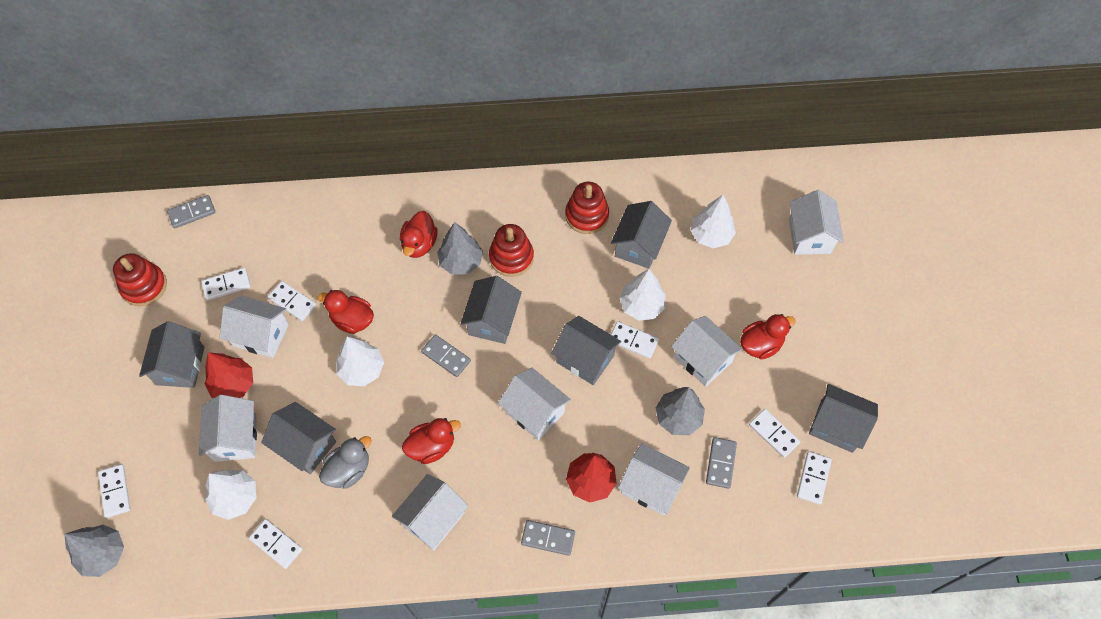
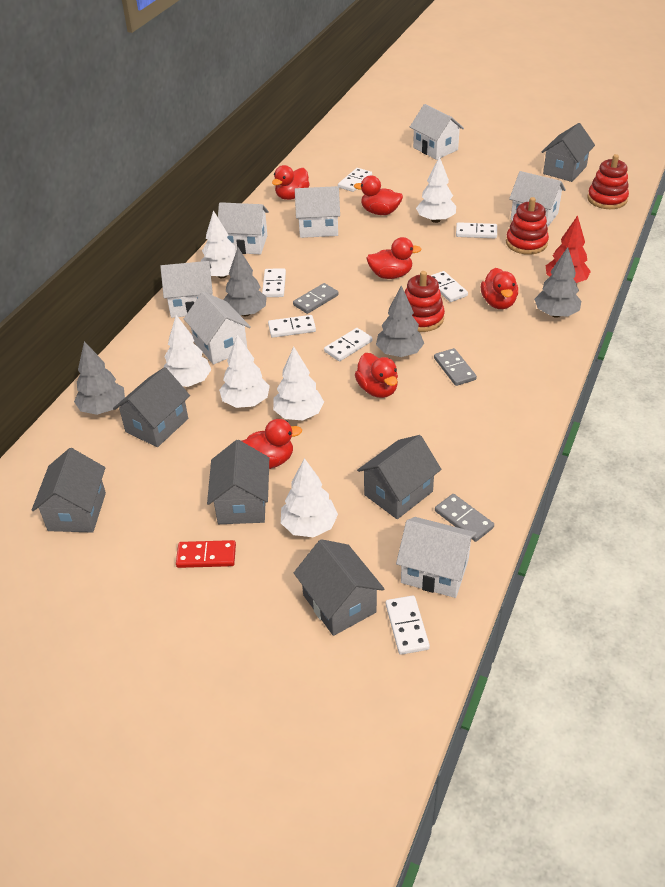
grey domino: [167,195,216,228] [421,334,471,377] [521,520,575,556] [706,437,737,489] = 4 -> [293,283,339,314] [434,348,477,386] [435,494,494,542] = 3
grey duck: [319,436,372,489] = 1 -> none = 0
grey tree: [64,525,124,577] [437,222,483,275] [656,387,705,435] = 3 -> [74,341,125,415] [223,248,267,316] [376,285,424,357] [534,247,581,318] = 4
red domino: none = 0 -> [176,540,236,568] = 1
red duck: [318,290,374,334] [400,211,438,258] [402,418,461,464] [740,314,796,360] = 4 -> [241,419,302,469] [272,165,310,200] [354,175,403,215] [355,353,398,398] [366,237,421,279] [481,268,518,309] = 6
red tree: [205,352,253,398] [566,453,617,503] = 2 -> [546,215,591,283] = 1
white tree: [205,469,257,520] [337,337,384,386] [619,269,666,321] [691,195,736,248] = 4 -> [164,315,211,387] [201,210,236,278] [219,335,270,408] [273,347,324,420] [281,458,338,537] [416,156,456,223] = 6

